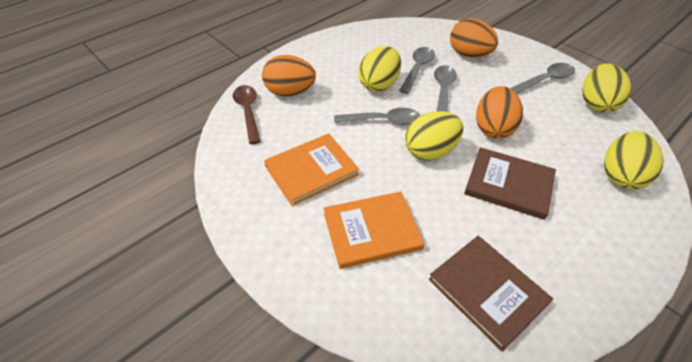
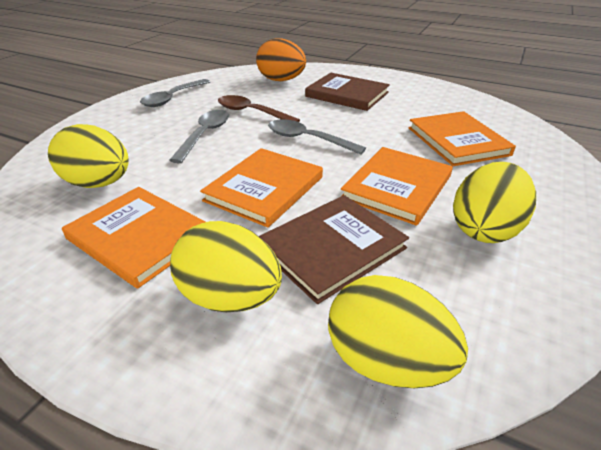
grey spoon: [334,108,420,125] [399,47,435,94] [434,66,457,112] [510,63,575,94] = 4 -> [140,79,210,107] [170,110,229,163] [268,119,366,155] = 3
orange book: [264,133,359,206] [324,191,425,269] = 2 -> [62,187,205,289] [200,148,323,227] [341,147,453,226] [408,111,516,166] = 4
orange egg: [262,55,316,96] [450,18,498,58] [476,86,523,139] = 3 -> [256,38,306,81] = 1

